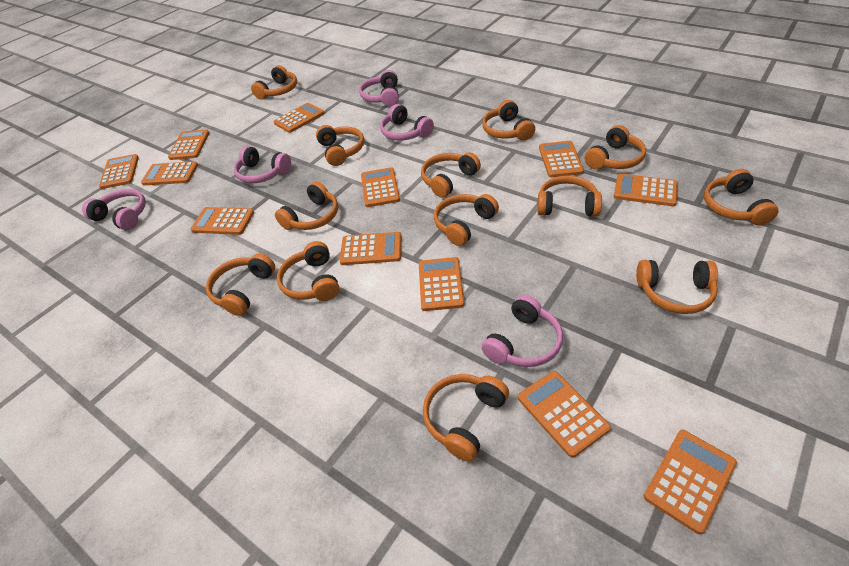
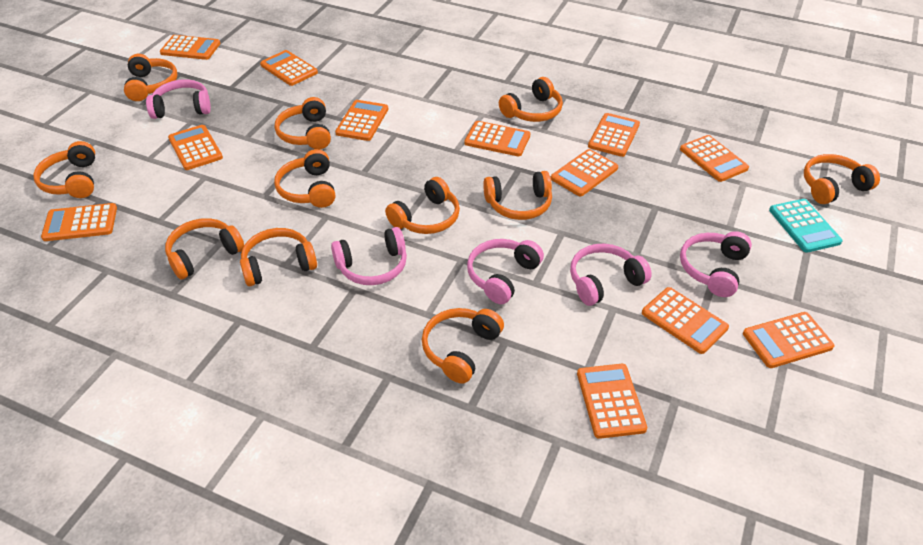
orange headphones: [206,253,275,316] [251,65,297,100] [275,182,338,230] [277,241,339,301] [316,125,364,166] [421,152,481,198] [423,374,509,462] [434,194,499,246] [482,100,535,141] [537,175,602,216] [585,125,646,169] [636,260,718,314] [704,169,778,225] = 13 -> [33,141,95,198] [124,54,178,101] [165,218,244,279] [240,228,317,286] [274,149,335,208] [275,97,331,149] [385,177,460,234] [422,308,504,384] [483,171,552,220] [499,77,563,122] [804,154,880,204] = 11
turquoise calculator: none = 0 -> [769,199,843,253] = 1

